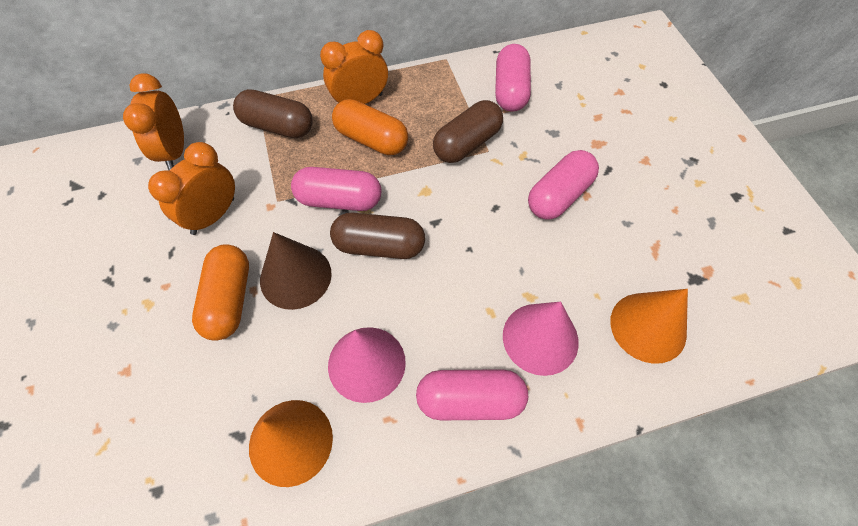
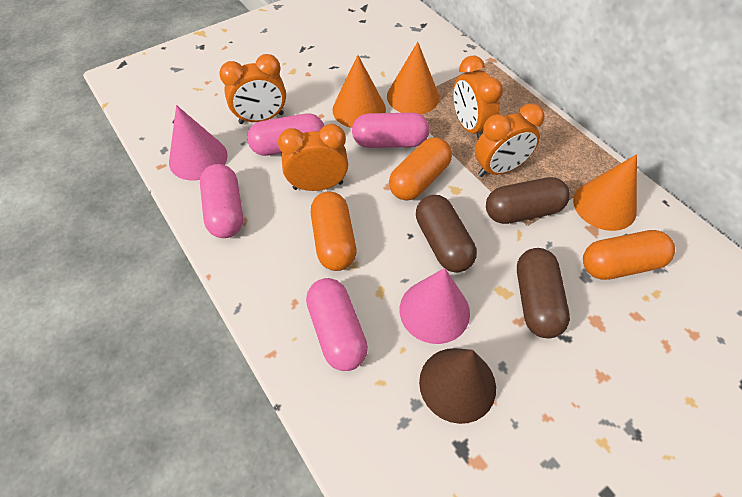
orange capsule: [192,244,249,341] [332,99,408,155] = 2 -> [311,191,356,271] [389,137,452,201] [583,230,675,280] = 3
orange clock: [123,73,184,171] [148,142,235,235] [320,30,388,104] = 3 -> [219,54,286,124] [278,124,348,191] [453,56,503,139] [475,103,545,177] = 4
orange cone: [249,400,333,487] [610,289,688,364] = 2 -> [332,55,386,128] [387,42,439,114] [573,154,637,231] = 3

